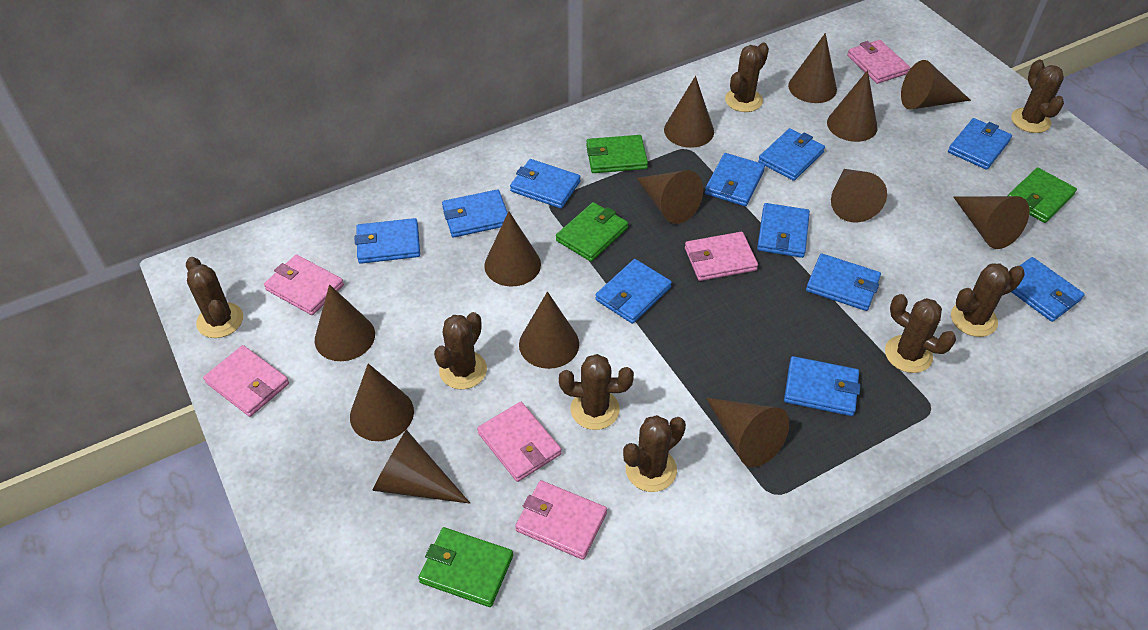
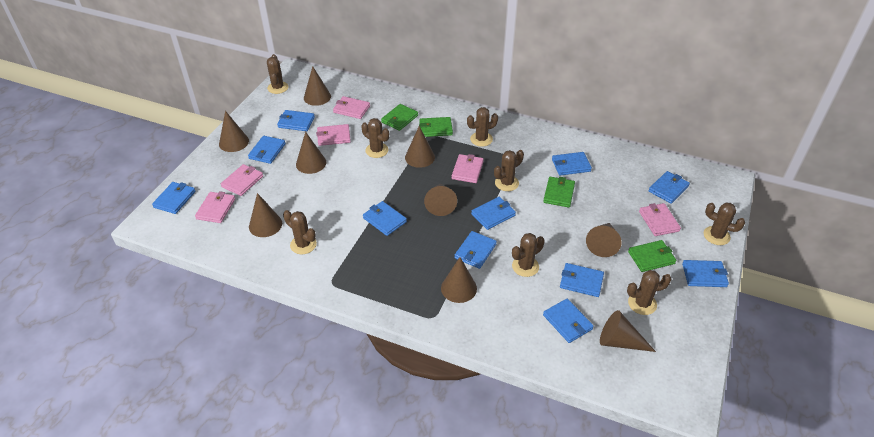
brown cone: [315,284,375,361] [350,363,414,441] [372,430,470,504] [484,211,541,287] [519,292,579,369] [636,170,703,224] [664,76,714,148] [706,398,789,467] [788,33,837,103] [827,70,877,142] [831,169,887,222] [901,60,971,109] [954,196,1029,249] = 13 -> [219,111,249,152] [249,193,282,237] [296,132,326,174] [304,66,331,106] [405,126,435,168] [424,184,457,216] [441,257,477,303] [586,223,621,257] [600,310,656,352] = 9

